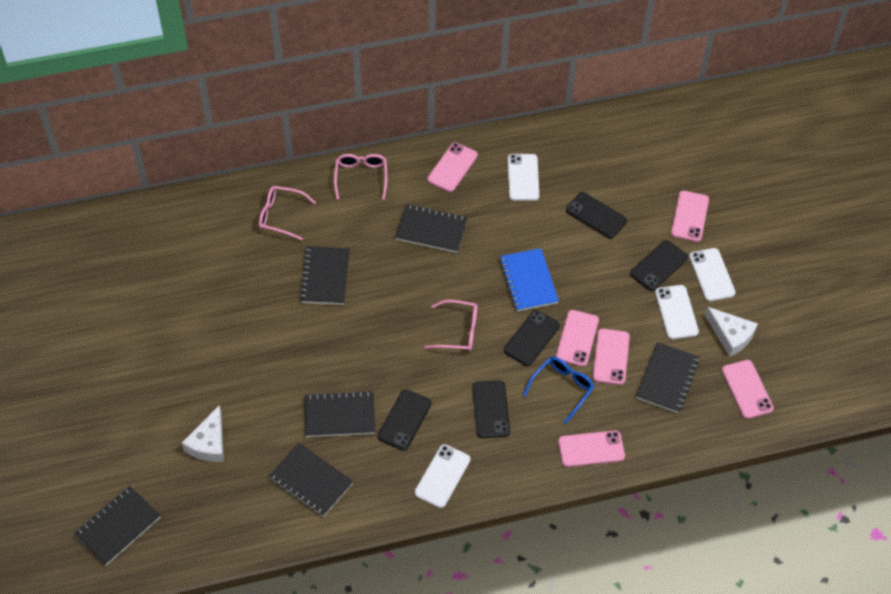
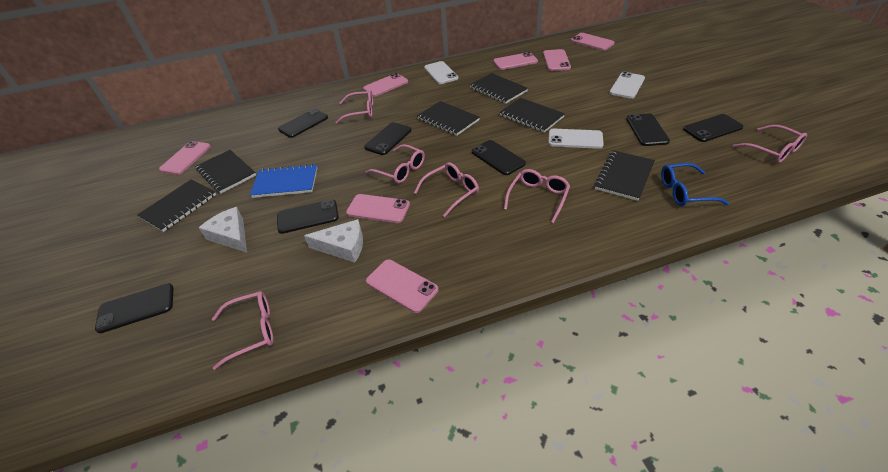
black phone: [378,389,431,451] [472,380,510,438] [504,310,560,366] [566,192,627,239] [630,240,688,291] = 5 -> [95,283,173,333] [277,199,339,234] [278,109,328,138] [364,122,411,155] [472,140,526,175] [626,113,670,146] [683,114,743,142] = 7
pink glasses: [259,186,316,240] [334,154,387,200] [424,300,478,351] = 3 -> [212,291,274,370] [335,89,373,124] [366,144,425,183] [414,162,479,217] [504,169,570,223] [733,125,807,163] = 6
pink phone: [427,143,478,192] [556,310,599,367] [558,430,625,467] [593,329,630,385] [671,191,709,242] [722,360,774,419] = 6 -> [159,141,211,175] [346,194,410,223] [363,73,408,97] [366,260,439,313] [493,52,538,70] [543,49,571,71] [571,33,615,51] = 7
white phone: [414,444,470,508] [508,154,539,201] [655,285,699,339] [689,248,736,301] = 4 -> [424,61,458,84] [548,129,604,149] [610,72,645,99] = 3

